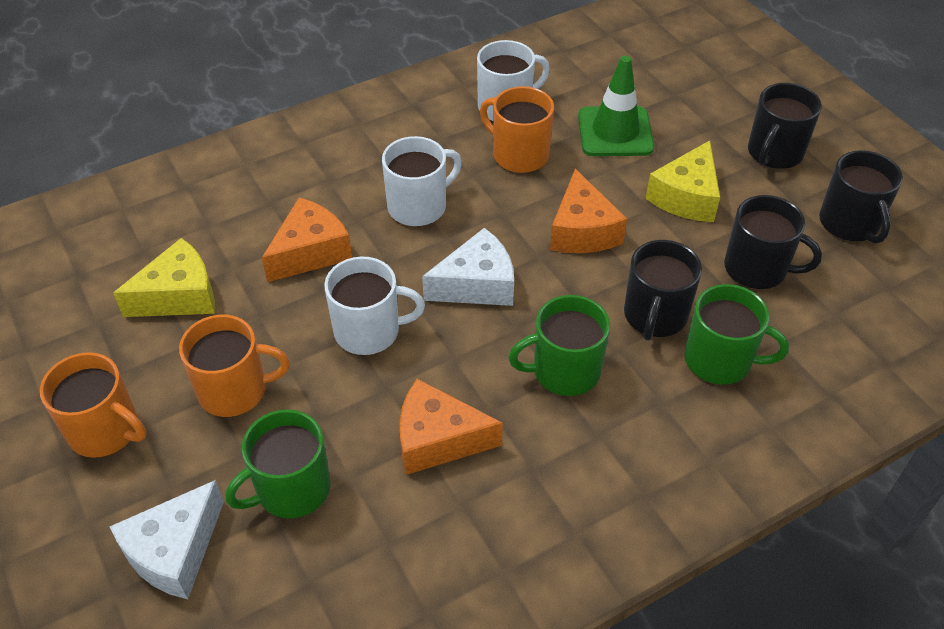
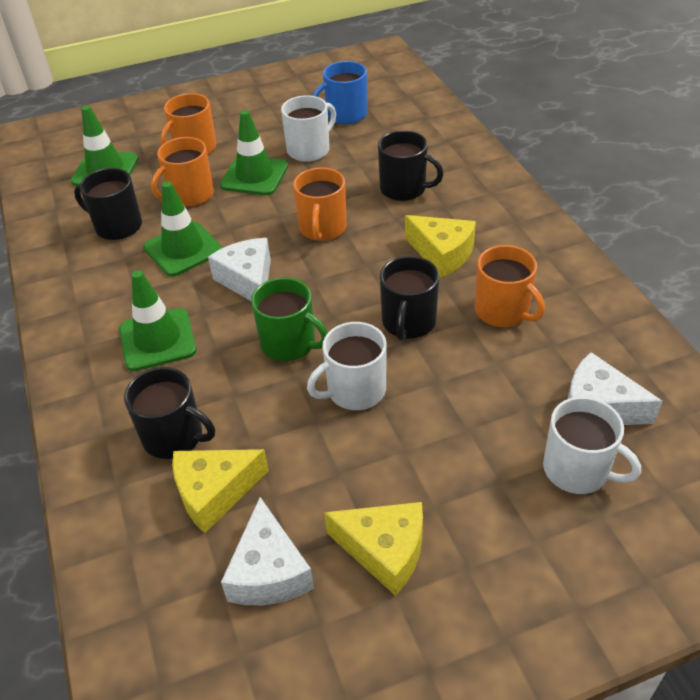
blue mug: none = 0 -> [313,61,367,124] = 1
green mug: [225,409,331,518] [508,295,610,396] [684,284,789,384] = 3 -> [251,277,328,361] = 1
green traffic cone: [578,56,654,156] = 1 -> [71,106,139,186] [119,271,197,371] [144,181,222,276] [220,110,288,195] = 4
orange cheese: [262,198,352,282] [400,379,503,475] [550,169,627,253] = 3 -> none = 0
orange mug: [40,352,146,458] [179,315,290,417] [480,86,554,173] = 3 -> [151,137,214,206] [161,93,216,154] [293,167,347,241] [475,245,545,327] = 4
white cheese: [110,480,224,599] [422,228,514,306] = 2 -> [208,238,271,301] [221,497,314,605] [568,352,663,425] = 3
yellow cheese: [113,238,215,317] [646,140,720,222] = 2 -> [172,449,269,533] [324,502,423,596] [405,215,476,278] = 3

